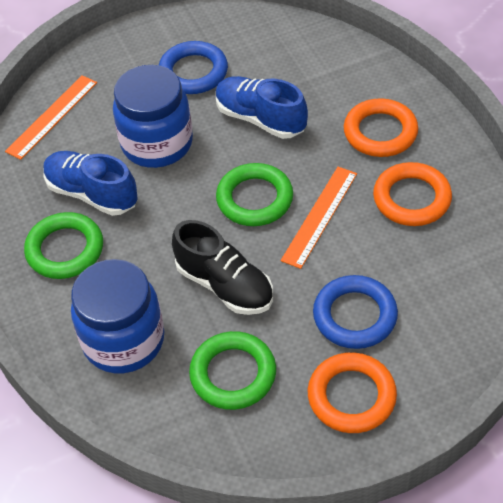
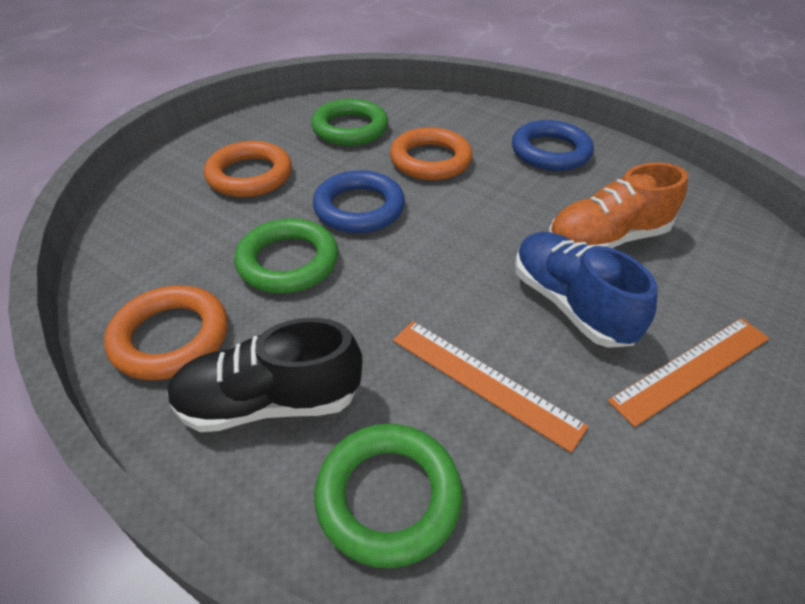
blue jar: [71,259,164,373] [113,65,193,168] = 2 -> none = 0
blue shoe: [44,151,138,216] [216,76,308,139] = 2 -> [515,232,658,348] = 1
orange shoe: none = 0 -> [549,162,688,248] = 1

